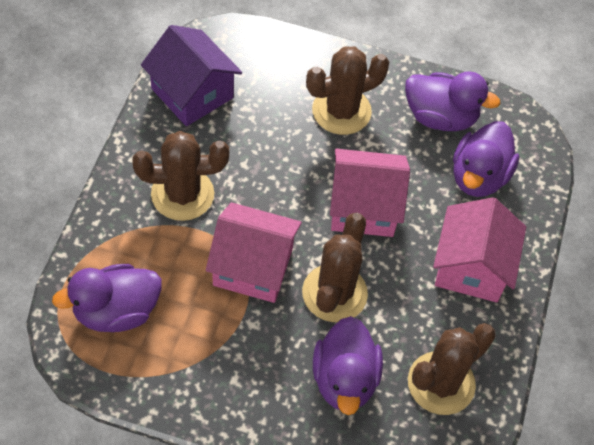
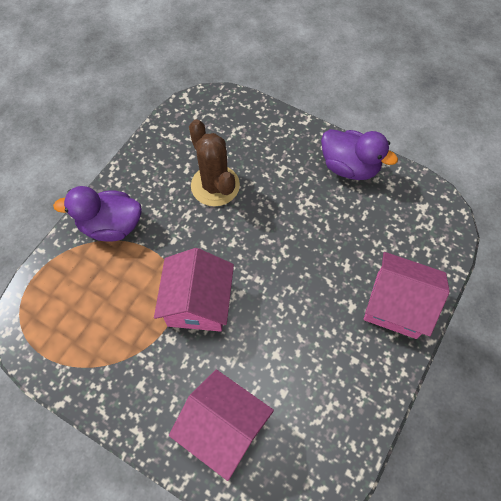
brown cactus: [132,131,229,221] [302,213,368,322] [306,46,389,135] [408,323,496,415] = 4 -> [189,119,240,206] = 1
purple duck: [52,264,162,332] [313,316,383,415] [405,71,500,131] [453,121,519,197] = 4 -> [53,186,142,242] [321,129,398,180] = 2
purple house: [141,25,242,126] = 1 -> none = 0

